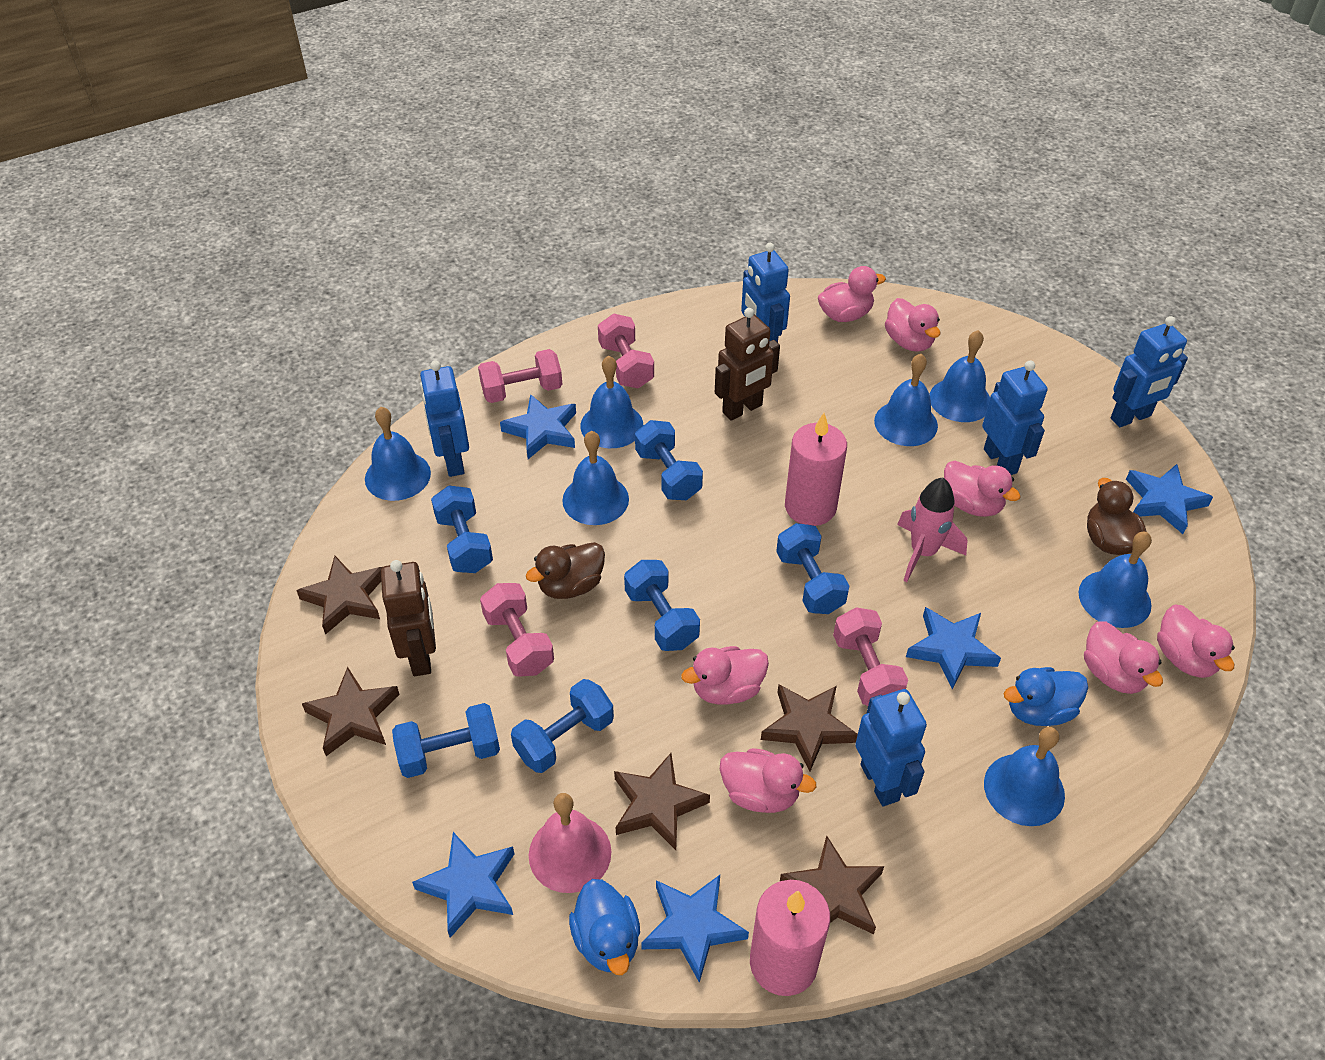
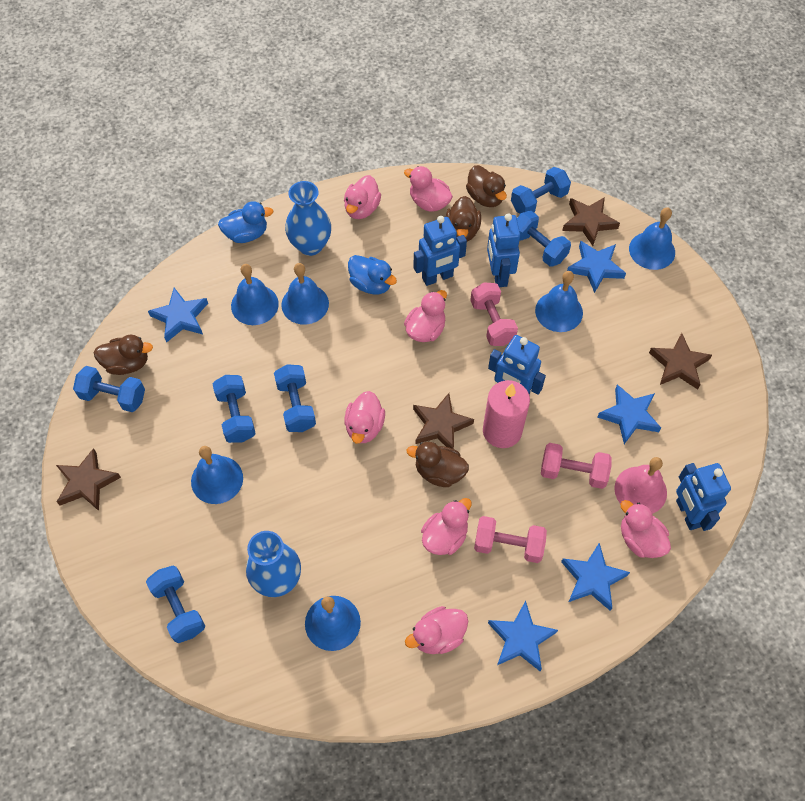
blue bell: [365,407,431,501] [562,431,629,525] [580,356,643,448] [874,354,938,446] [929,330,990,422] [984,727,1065,826] [1078,532,1152,628] = 7 -> [191,446,243,504] [231,264,279,325] [281,263,329,324] [305,596,361,651] [535,271,583,332] [629,207,675,270] = 6
blue robot: [420,360,469,477] [741,243,790,343] [855,689,927,806] [982,361,1048,475] [1111,316,1188,427] = 5 -> [414,216,467,286] [487,213,520,287] [488,335,546,395] [676,463,731,531] = 4
blue vase: none = 0 -> [246,531,301,597] [285,181,331,256] = 2
brown duck: [526,542,605,599] [1087,478,1147,555] = 2 -> [93,335,153,375] [407,442,469,487] [446,196,481,241] [466,165,507,207] = 4
brown robot: [381,560,436,676] [715,308,780,421] = 2 -> none = 0
brown star: [296,556,382,635] [302,667,400,756] [614,753,710,850] [761,684,858,772] [780,835,884,934] = 5 -> [56,448,121,511] [413,393,474,449] [562,197,620,246] [649,333,712,389] = 4
pink candle: [750,880,830,996] [785,413,847,526] = 2 -> [483,380,530,448] = 1
pink dumbbell: [478,349,563,403] [480,583,554,677] [598,314,654,388] [833,607,908,706] = 4 -> [470,282,518,346] [474,516,547,563] [541,443,612,489] = 3
pink rocket: [897,477,967,582] = 1 -> none = 0

